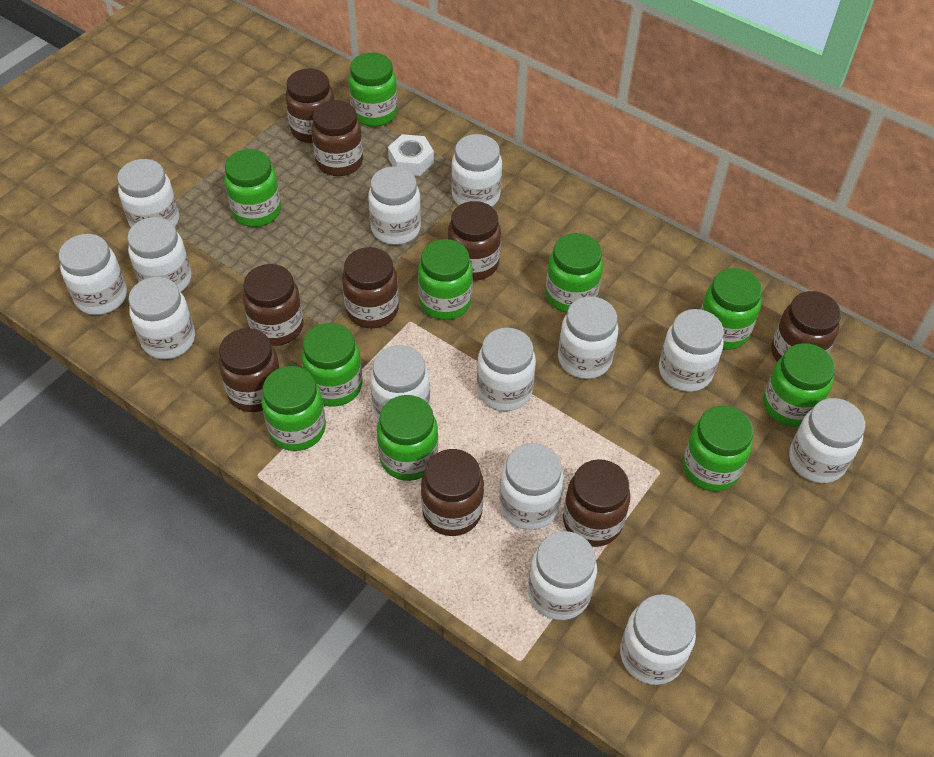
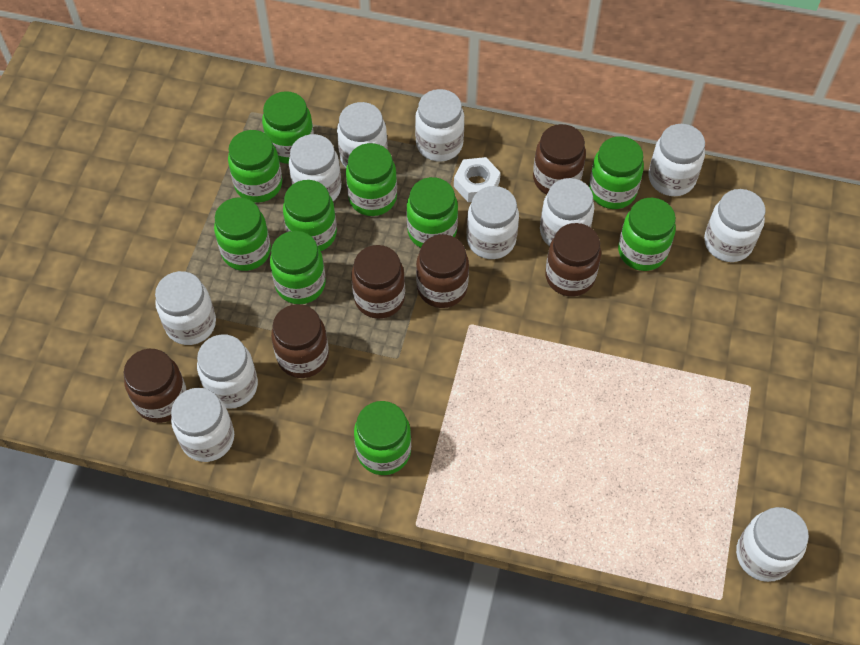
brown jar: [219,328,280,412] [243,264,304,346] [285,68,334,143] [311,100,363,176] [342,247,399,328] [421,449,484,536] [448,201,501,281] [563,459,630,547] [771,291,841,362] = 9 -> [124,349,187,423] [271,304,329,378] [352,245,405,319] [416,234,469,308] [533,124,586,194] [545,223,601,297] = 6
white jar: [59,234,127,315] [117,159,179,228] [128,217,192,292] [128,277,195,359] [368,166,421,245] [370,345,430,419] [451,134,502,207] [477,328,536,411] [499,443,564,530] [528,531,597,620] [558,296,618,379] [620,594,696,685] [659,309,724,392] [789,398,865,483] = 14 -> [155,271,216,345] [171,388,234,462] [197,334,258,409] [289,134,341,201] [337,102,388,168] [415,89,464,162] [467,186,519,259] [540,178,594,246] [649,124,705,196] [704,189,765,262] [736,507,809,582] = 11

